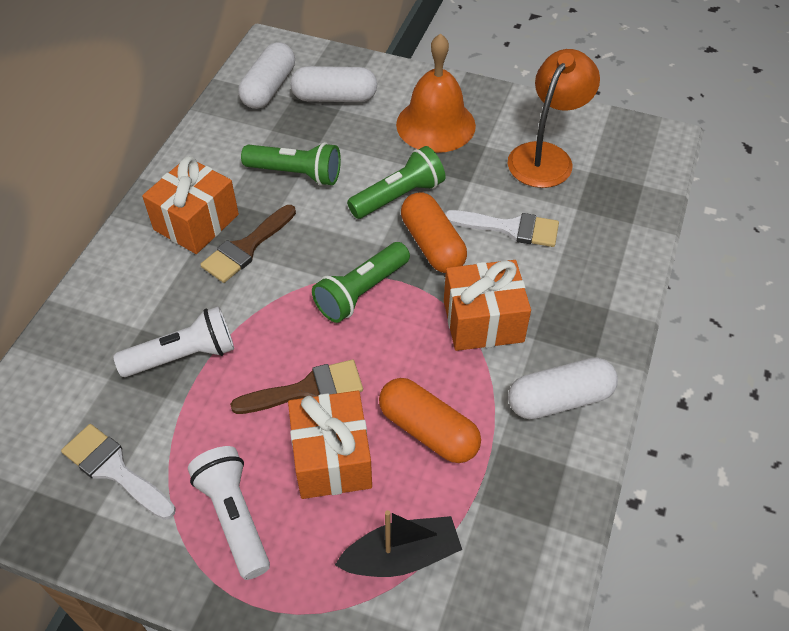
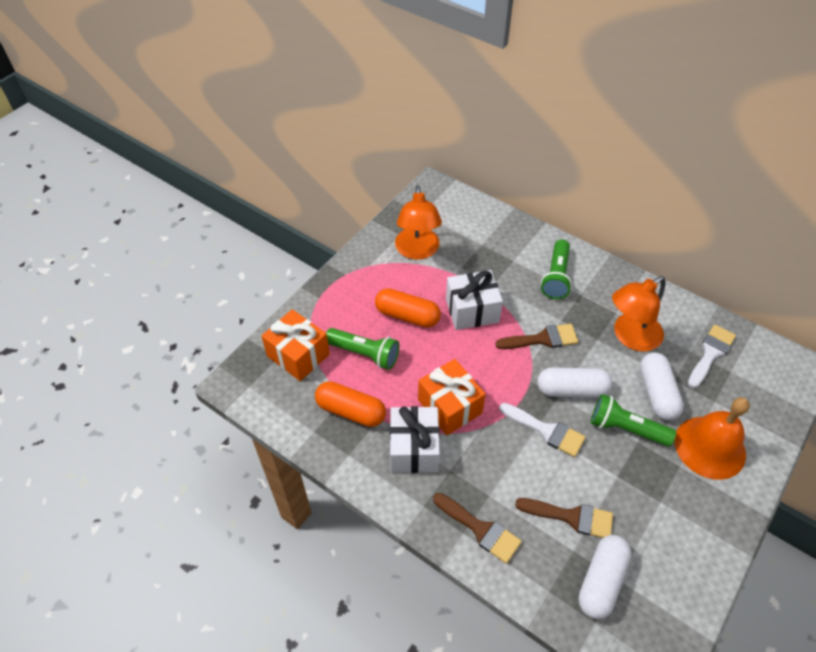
black boat: [335,510,462,577] = 1 -> none = 0
brown brush: [200,205,296,283] [230,359,363,414] = 2 -> [433,493,522,564] [495,324,578,349] [515,498,613,538] = 3
orange gift: [142,156,239,254] [288,390,372,499] [444,260,531,351] = 3 -> [261,309,330,381] [418,359,486,435] = 2
orange lamp: [507,49,600,188] = 1 -> [395,185,442,260] [612,276,665,352] = 2
white flashlight: [113,306,234,377] [188,446,270,580] = 2 -> none = 0
white gift: none = 0 -> [390,406,440,473] [446,270,503,330] = 2

